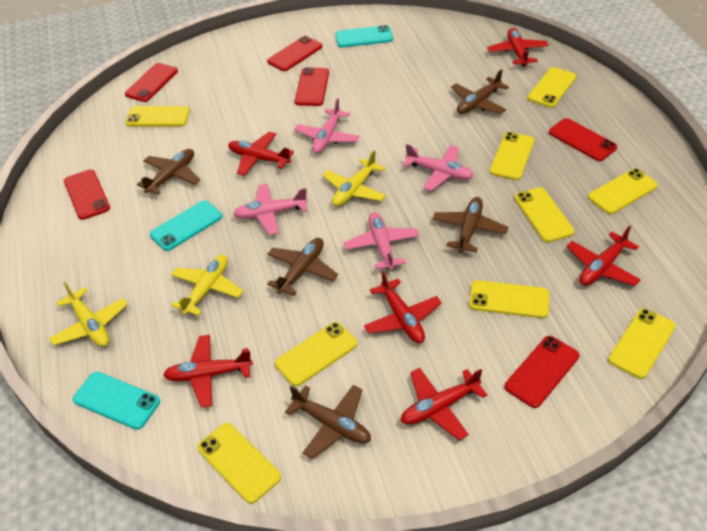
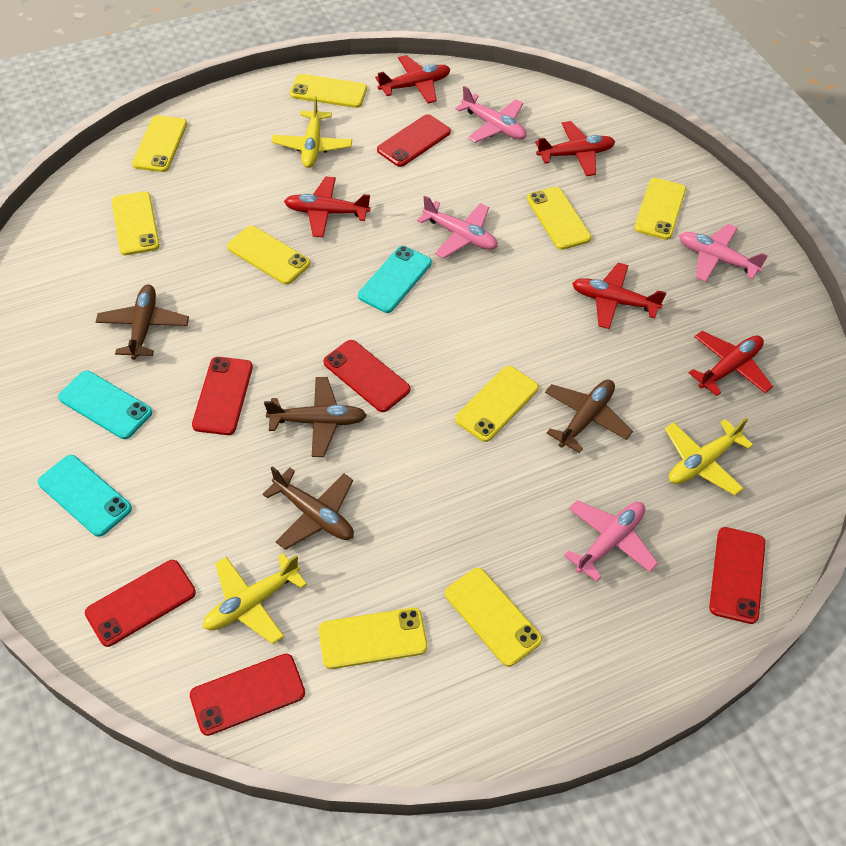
brown plane: [137,149,201,195] [267,238,338,296] [285,385,371,459] [433,197,508,253] [451,69,509,114] = 5 -> [96,284,189,360] [262,466,354,550] [264,377,367,457] [545,379,633,453] = 4
red plane: [163,335,253,408] [228,132,294,176] [364,271,442,343] [401,368,487,440] [487,28,548,67] [566,226,641,286] = 6 -> [284,176,371,237] [375,55,451,104] [535,121,615,176] [572,263,667,329] [689,331,773,396] = 5

